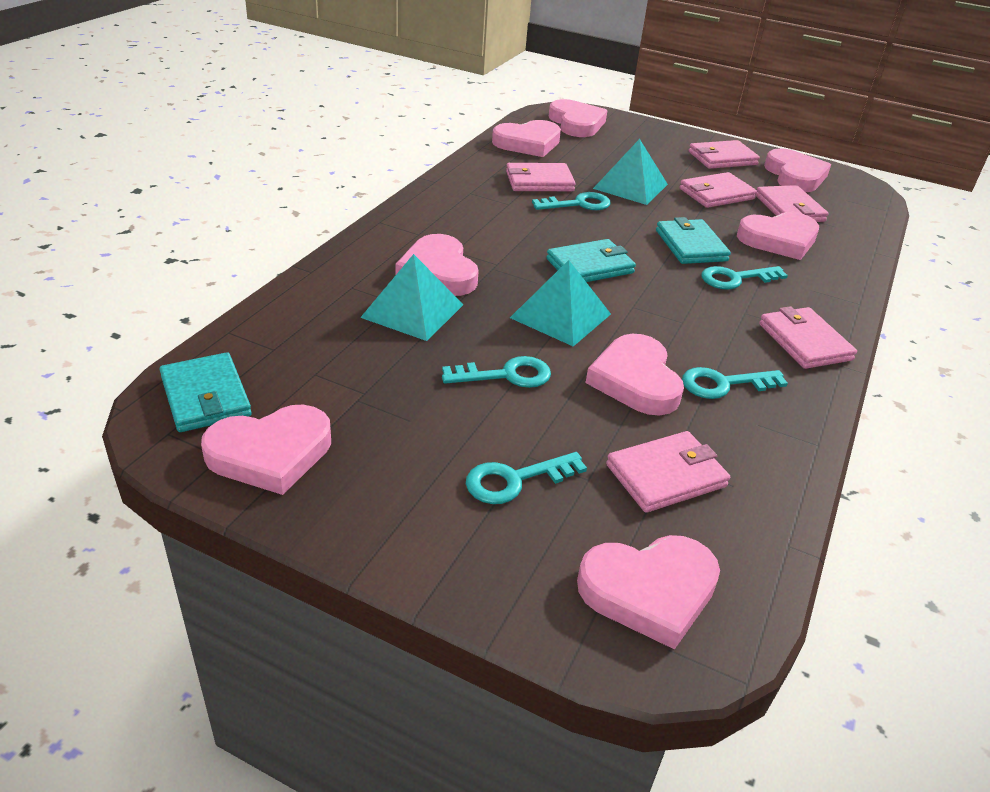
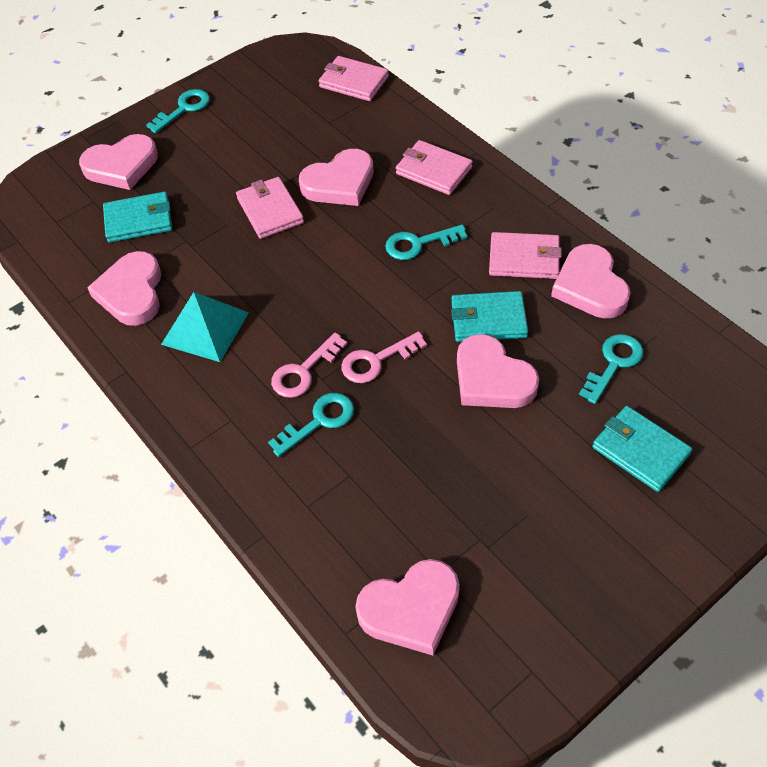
pink heart: [201,405,331,495] [395,234,479,296] [492,120,561,157] [549,99,607,137] [577,535,720,650] [586,334,684,416] [737,212,819,260] [764,148,831,192] = 8 -> [79,134,158,190] [87,251,162,326] [299,149,374,206] [355,559,460,656] [457,334,539,408] [551,244,631,319] = 6
pink key: none = 0 -> [271,333,347,398] [341,332,427,383] = 2
pink wallet: [506,163,576,191] [606,431,730,513] [680,172,757,208] [689,140,760,169] [755,185,829,222] [759,306,857,369] = 6 -> [236,177,304,239] [319,56,389,101] [396,140,473,195] [489,232,562,279] = 4
turquoise key: [442,356,551,388] [466,452,587,504] [532,192,611,210] [682,367,788,399] [702,266,788,290] = 5 -> [146,89,210,133] [268,393,354,457] [385,224,467,260] [579,334,644,404] = 4
turquoise pyramid: [360,254,464,341] [510,260,611,346] [593,139,668,205] = 3 -> [161,292,249,362] = 1

